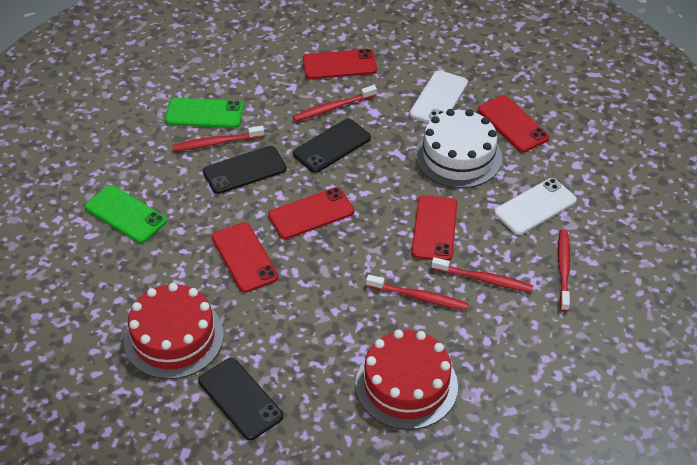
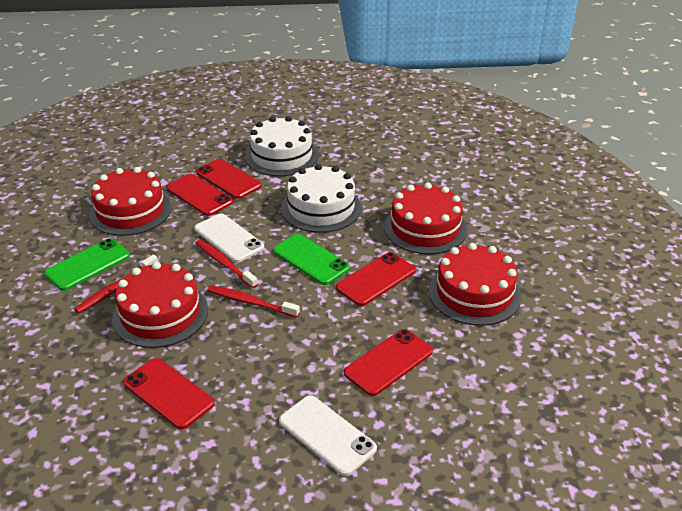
black phone: [198,358,283,440] [203,146,287,194] [293,119,371,173] = 3 -> none = 0
red cake: [124,283,224,379] [355,329,458,430] = 2 -> [89,167,172,236] [112,262,208,348] [384,182,467,254] [429,243,521,326] = 4
red toothbrush: [172,126,264,151] [293,85,377,121] [366,275,468,310] [431,257,533,292] [558,230,570,312] = 5 -> [74,255,158,313] [196,239,258,288] [207,285,300,318] = 3
white cake: [415,109,502,188] = 1 -> [245,116,318,176] [281,164,362,233] = 2

